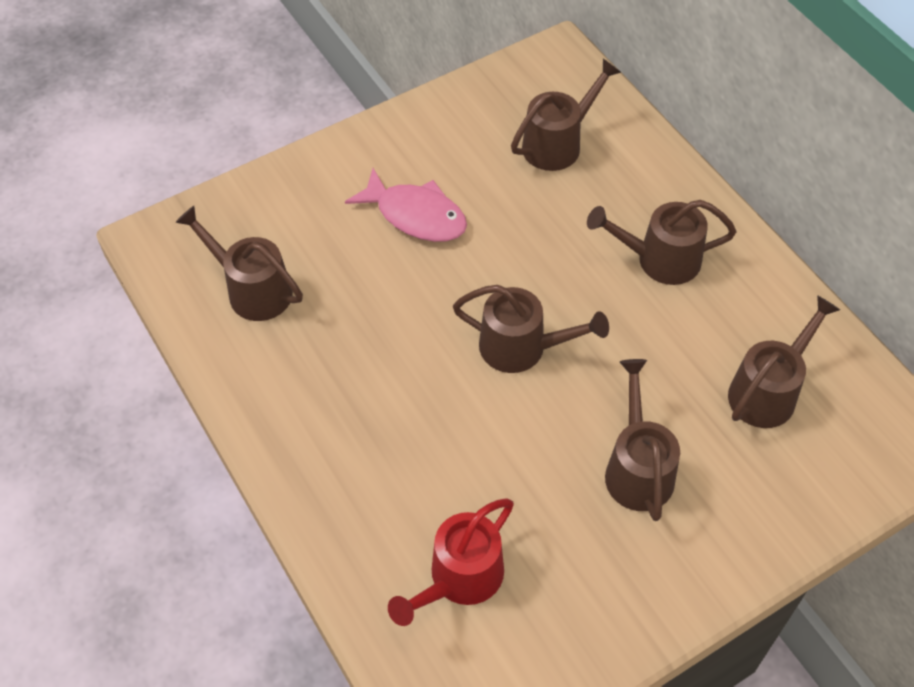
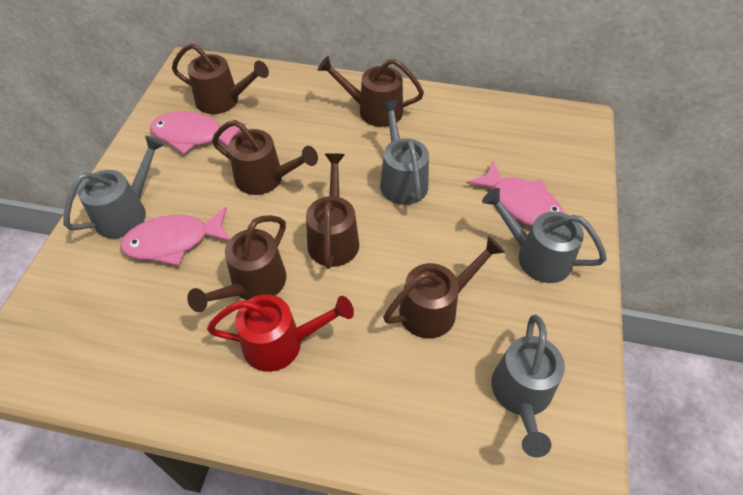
grey watering can: none = 0 -> [63,136,165,239] [380,100,429,205] [482,188,607,283] [491,315,565,458] = 4
pink fish: [345,168,467,242] = 1 -> [120,207,231,266] [150,112,246,154] [466,160,565,227] = 3

